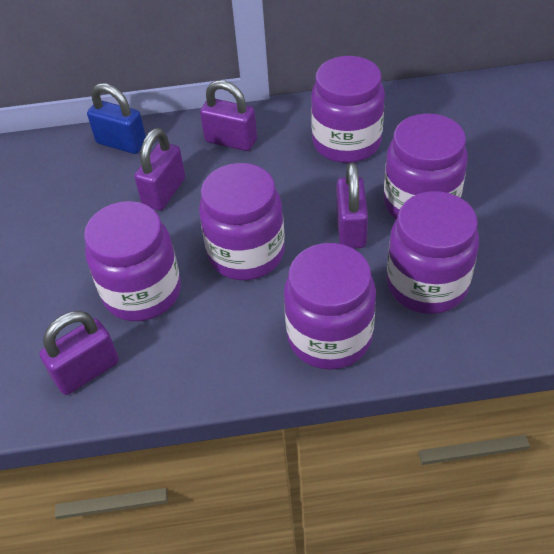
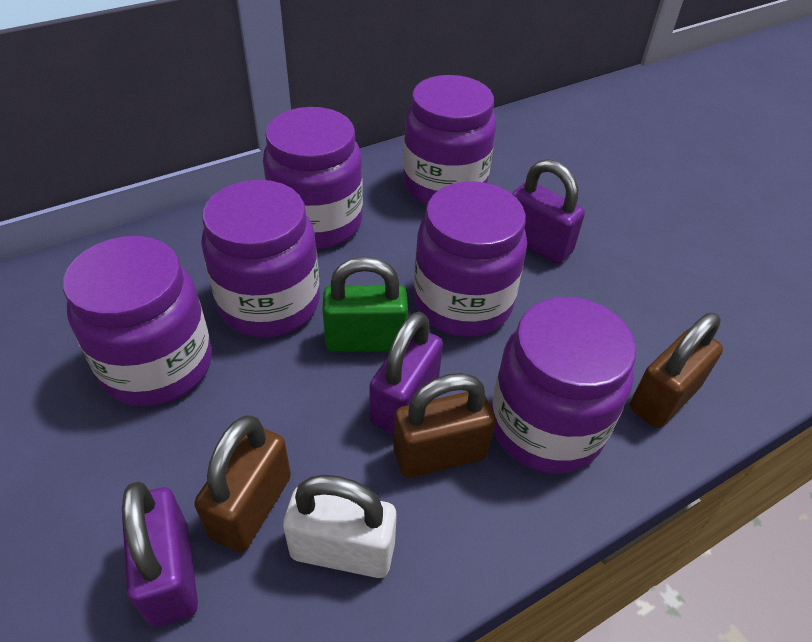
blue padlock: [87,83,146,154] = 1 -> none = 0
brown padlock: none = 0 -> [194,415,291,552] [394,373,495,478] [630,313,723,428] = 3
green padlock: none = 0 -> [323,257,408,352] = 1
purple padlock: [39,311,119,395] [134,128,185,211] [200,80,257,151] [336,163,368,248] = 4 -> [122,481,198,627] [369,312,443,435] [512,159,585,264] = 3
white padlock: none = 0 -> [283,475,397,578] = 1

